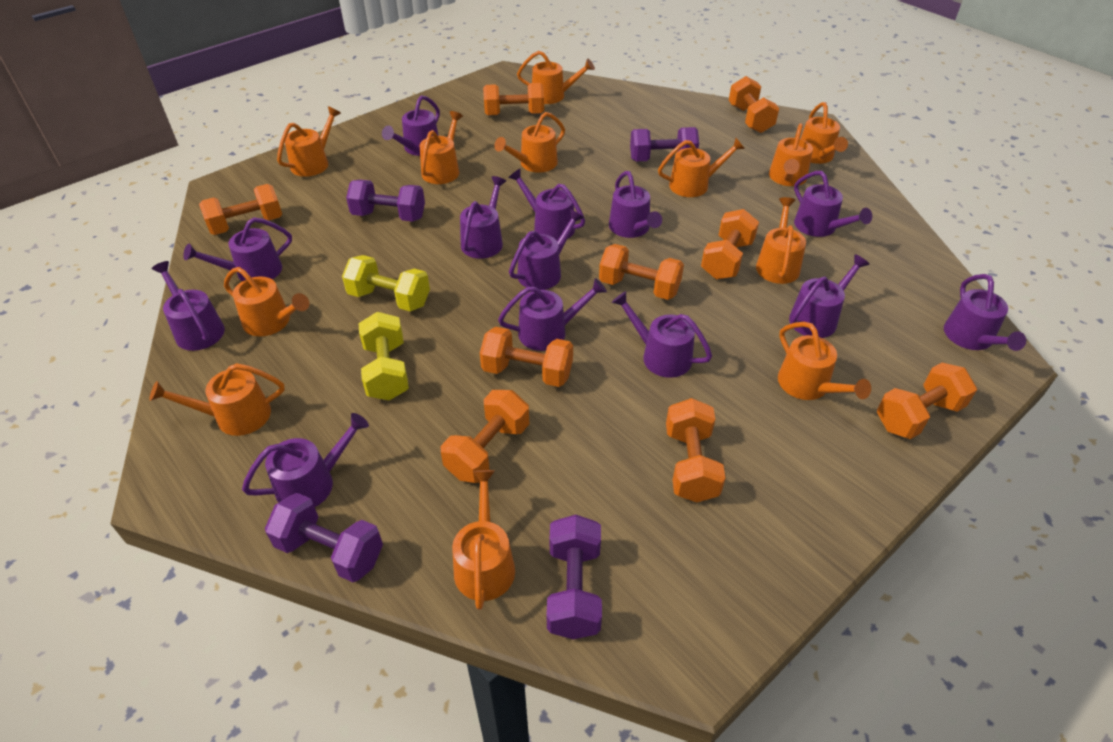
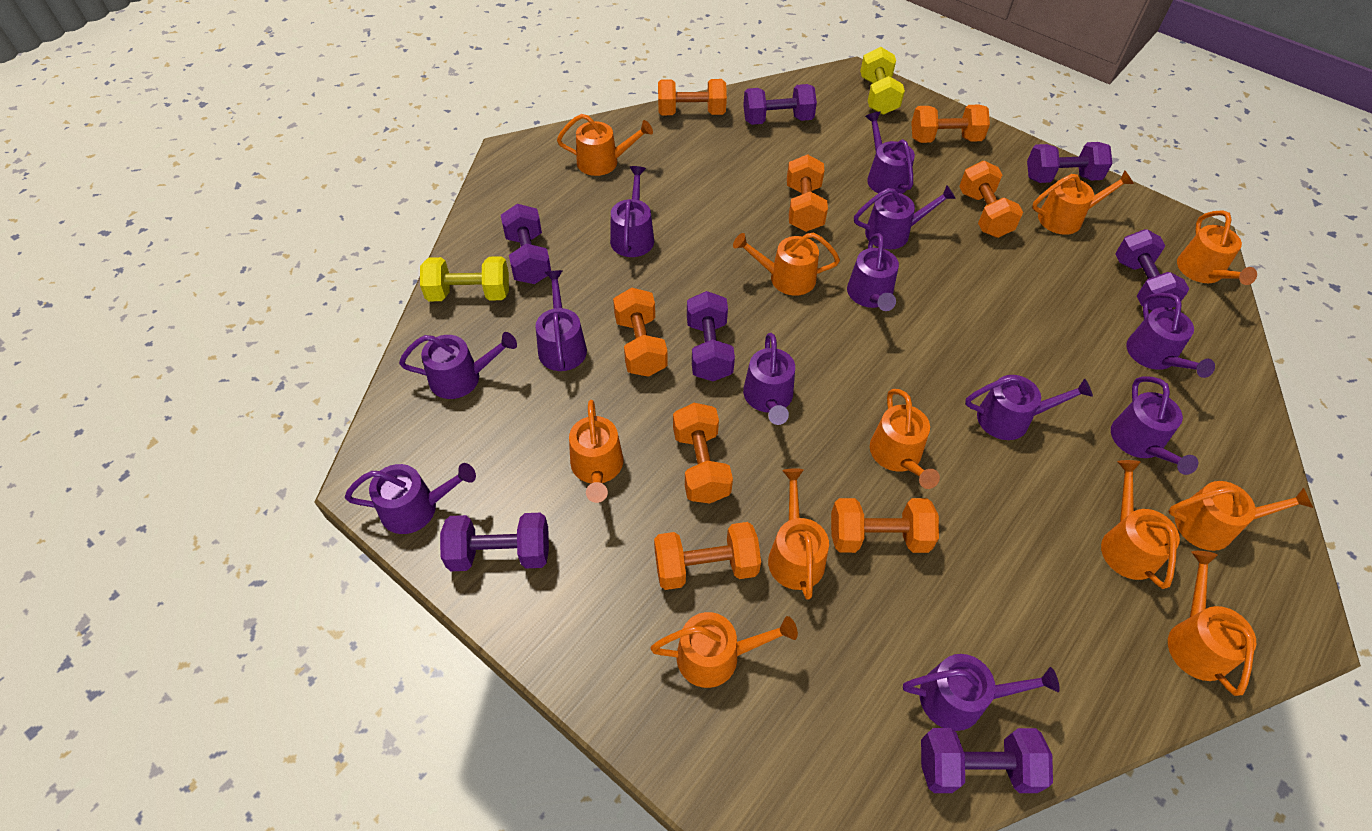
orange dumbbell: [199,184,282,235] [441,390,529,483] [480,327,573,387] [483,83,544,115] [599,244,684,300] [666,398,726,503] [701,209,759,279] [729,76,779,133] [877,363,977,439] = 9 -> [613,288,668,377] [654,522,761,590] [658,79,727,115] [673,403,733,504] [787,154,828,232] [831,498,939,553] [911,105,990,143] [959,161,1023,238] = 8
orange watering can: [149,363,285,436] [224,267,309,336] [277,106,341,177] [420,111,463,184] [452,470,515,610] [494,112,565,173] [517,51,595,104] [658,138,745,197] [756,197,806,284] [769,123,813,186] [778,322,871,400] [801,102,848,164] = 12 -> [557,114,653,176] [569,400,624,503] [650,612,798,688] [733,233,840,296] [768,468,829,600] [870,389,940,489] [1032,170,1134,235] [1101,460,1180,589] [1168,481,1313,551] [1168,551,1256,696] [1177,210,1257,285] = 11
purple dumbbell: [265,493,383,582] [346,180,425,222] [547,515,602,639] [630,127,699,161] = 4 -> [440,513,549,571] [501,204,551,284] [687,291,735,381] [743,84,817,125] [921,728,1053,793] [1027,142,1112,183] [1115,229,1189,311] = 7
purple watering can: [152,261,225,351] [183,217,292,281] [242,413,369,507] [382,95,440,156] [460,176,506,259] [498,278,607,351] [508,168,585,241] [509,209,584,290] [609,171,662,238] [612,291,712,378] [789,254,870,338] [794,171,872,237] [944,274,1026,351] = 13 -> [345,463,476,534] [399,332,517,399] [536,270,587,371] [610,166,654,257] [743,333,795,425] [847,233,899,311] [854,185,956,250] [865,112,915,194] [903,654,1060,731] [965,375,1093,440] [1111,376,1198,475] [1126,293,1215,378] = 12

